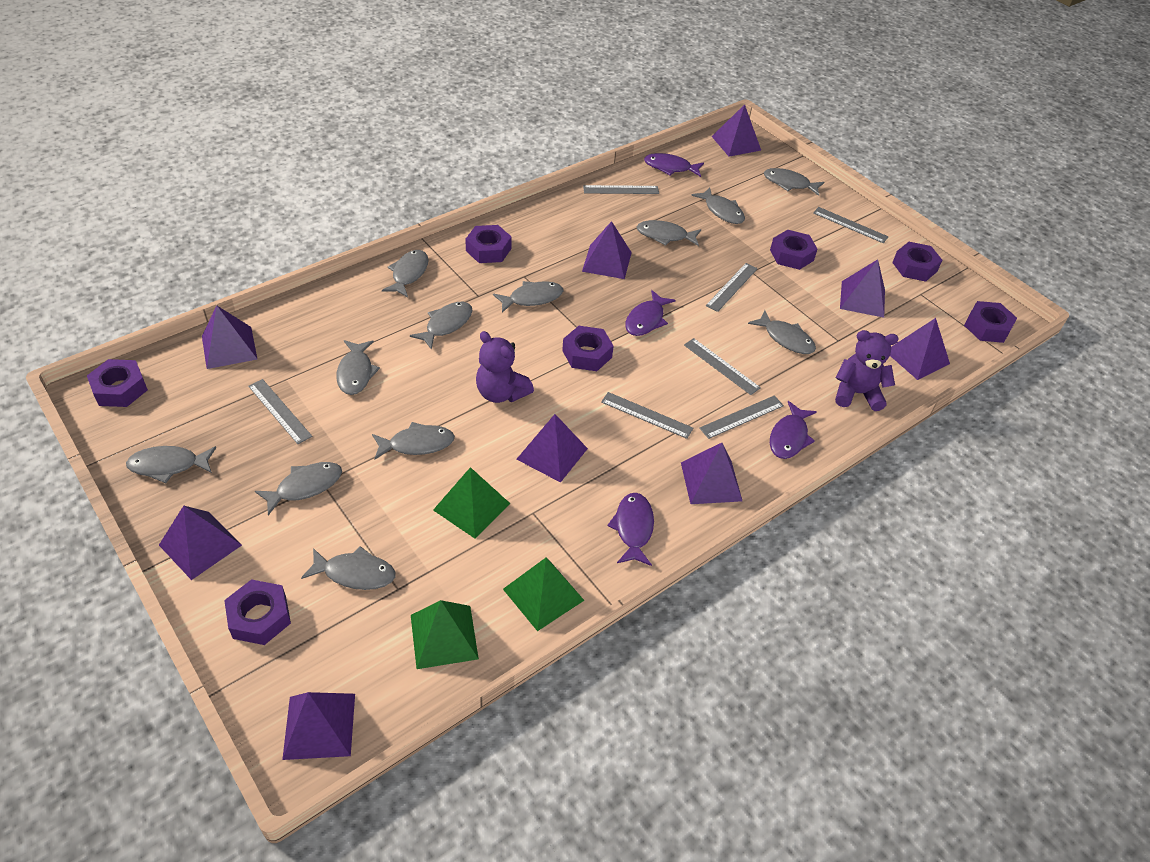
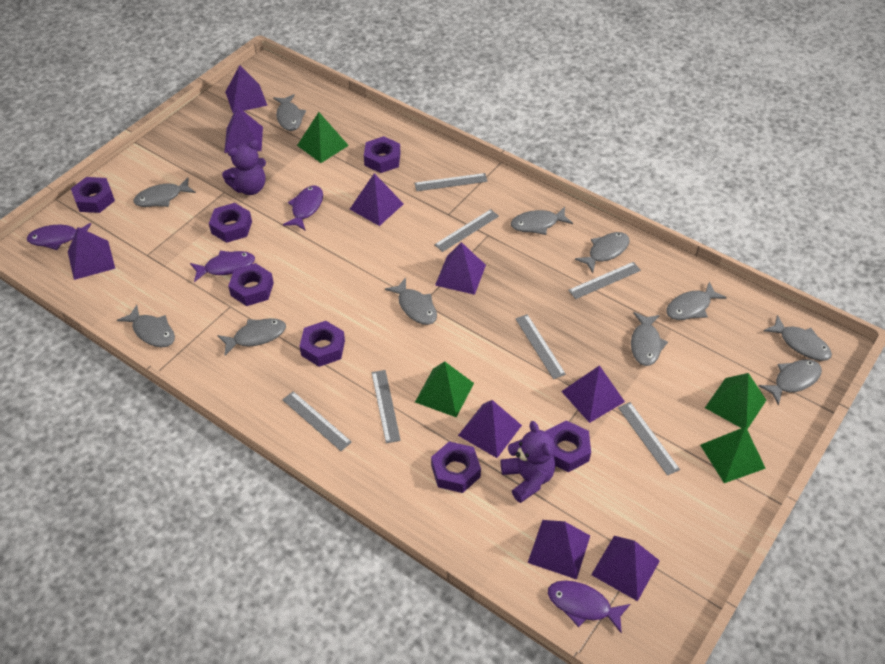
green pyramid: [411,600,479,669] [433,467,510,538] [503,558,584,631] = 3 -> [297,112,349,163] [415,361,474,418] [700,427,766,483] [705,373,766,429] = 4
grey fish: [126,446,216,483] [255,462,342,515] [301,546,395,590] [336,340,380,395] [372,422,455,459] [382,250,428,297] [410,302,472,350] [493,281,563,313] [636,220,701,246] [691,187,745,224] [748,310,816,354] [764,168,824,196] = 12 -> [117,304,175,347] [134,178,196,207] [217,318,286,355] [273,94,306,131] [385,278,437,325] [511,207,573,235] [575,232,630,273] [631,312,668,366] [666,281,727,320] [759,359,822,405] [764,315,832,361] = 11

